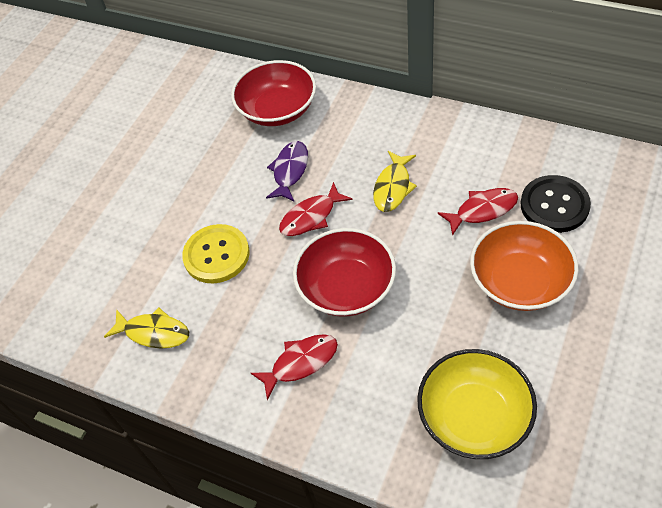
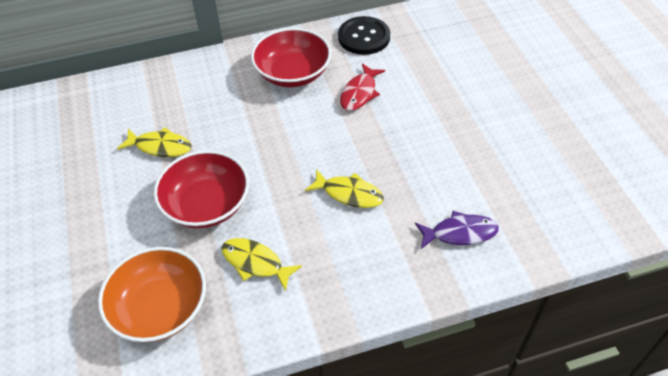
red fish: [251,334,338,400] [279,182,352,236] [438,188,518,236] = 3 -> [340,63,385,111] = 1
yellow bowl: [417,349,537,459] = 1 -> none = 0
yellow button: [182,224,250,283] = 1 -> none = 0
yellow fish: [104,307,189,349] [373,151,417,212] = 2 -> [117,127,191,157] [221,238,302,291] [305,169,384,208] = 3

